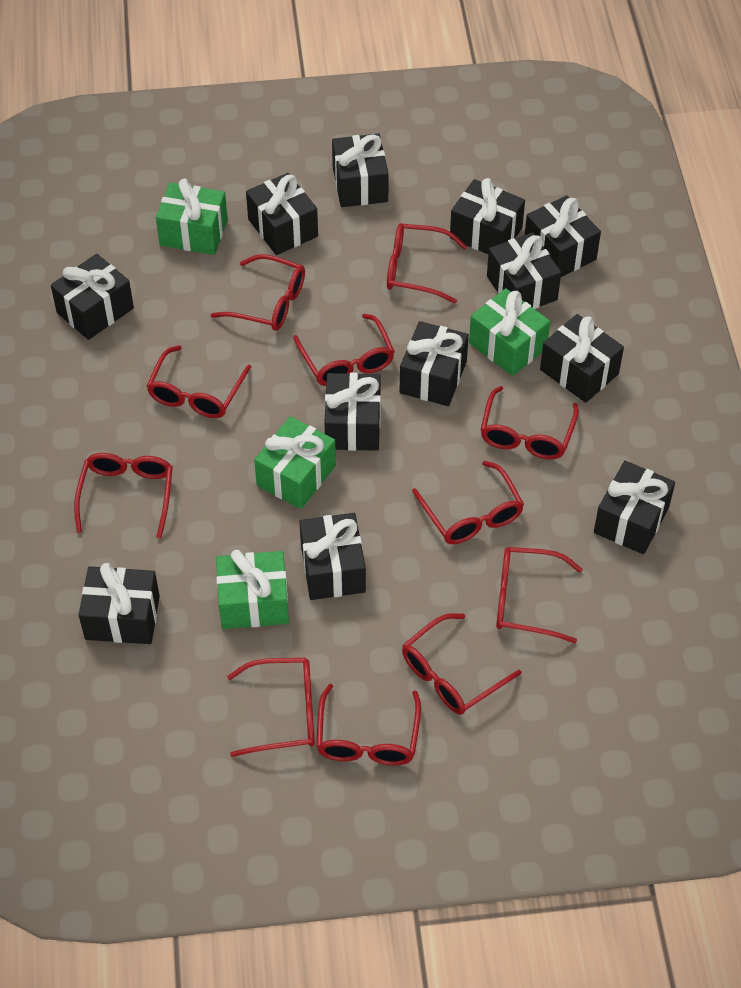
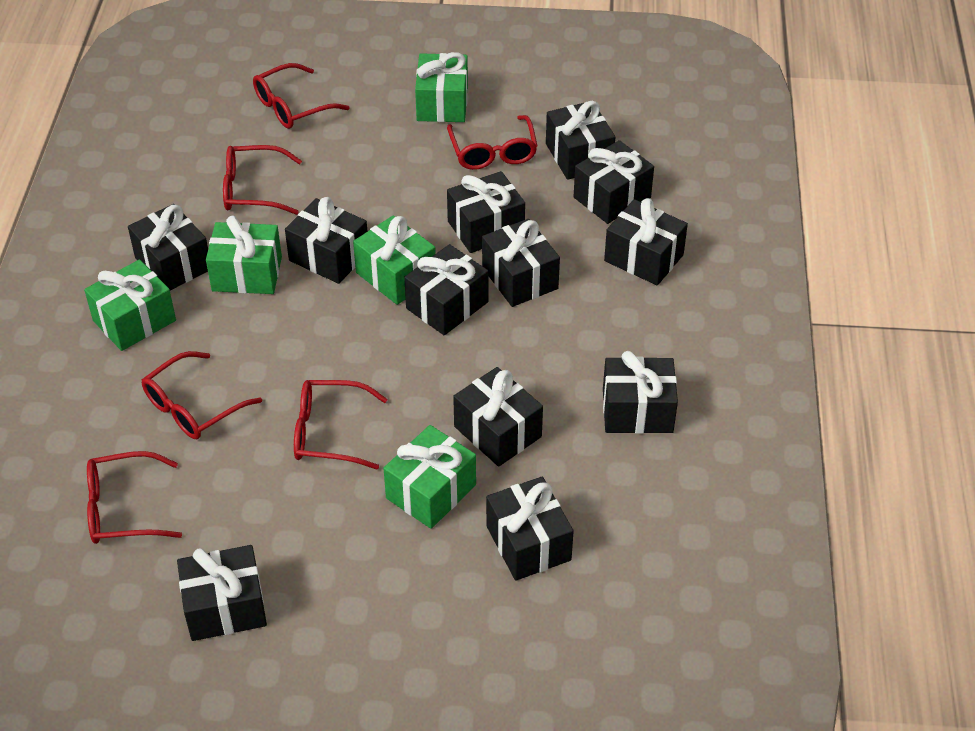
green gift: [156,178,228,255] [216,550,289,629] [254,416,336,509] [469,288,550,376] = 4 -> [84,259,176,351] [206,215,282,294] [353,216,436,305] [384,425,476,529] [415,52,468,122] = 5
red glasses: [74,453,173,539] [146,345,251,418] [211,254,305,331] [227,658,315,757] [293,314,395,386] [316,684,421,765] [387,223,467,304] [402,613,522,715] [412,461,524,544] [480,386,579,459] [496,547,583,643] = 11 -> [87,451,182,544] [142,351,262,439] [223,145,302,215] [253,63,349,129] [294,380,388,470] [447,115,538,170] = 6

